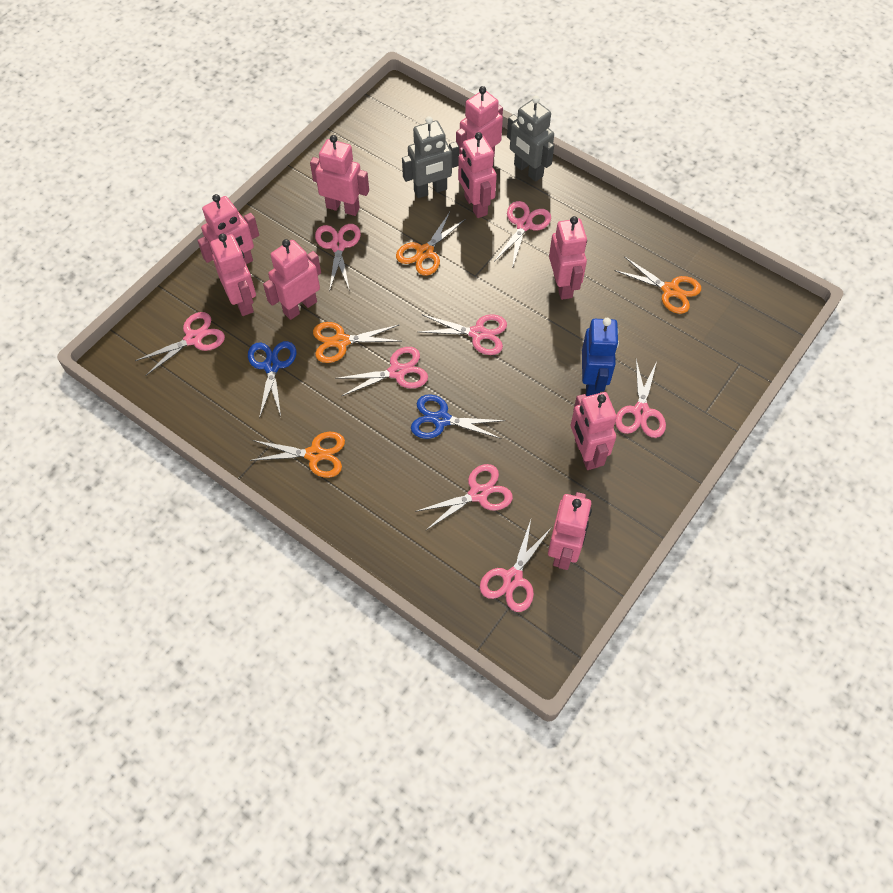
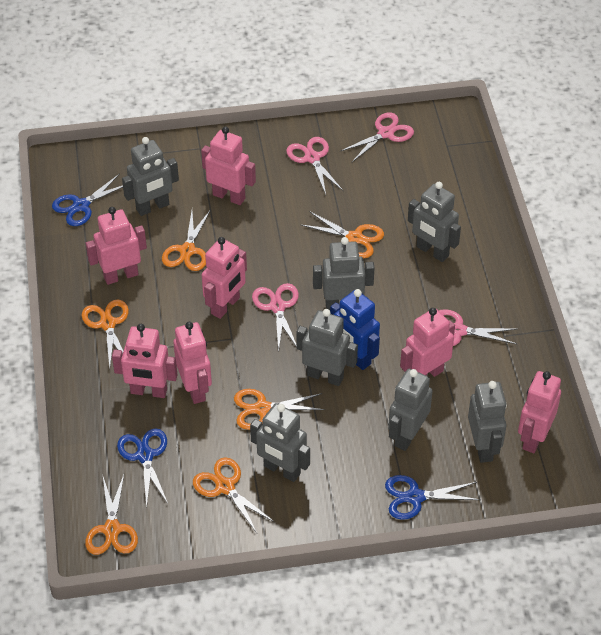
blue scissors: [248,341,296,419] [411,394,506,439] = 2 -> [52,174,123,226] [117,428,168,508] [385,475,480,520] = 3
grey robot: [402,116,459,198] [507,96,554,182] = 2 -> [122,137,179,216] [250,403,310,482] [296,309,358,386] [313,237,375,310] [388,369,433,451] [408,182,461,262] [468,381,507,463] = 7
orange scissors: [250,432,345,478] [313,322,400,363] [396,212,466,276] [614,256,701,314] = 4 -> [82,299,129,368] [85,475,138,555] [162,209,211,271] [193,457,274,533] [234,389,325,430] [300,211,384,258] = 6
pink robot: [197,194,259,264] [210,233,256,316] [263,239,321,320] [310,135,369,216] [456,86,503,156] [458,132,497,218] [548,492,592,570] [549,216,587,300] [571,392,617,470] = 9 -> [86,207,147,285] [112,324,178,398] [173,322,212,404] [201,127,256,205] [202,237,247,319] [400,308,455,377] [518,371,561,453] = 7
pink scissors: [135,312,225,376] [315,224,361,292] [335,347,428,396] [415,464,513,531] [419,314,507,355] [480,520,552,612] [494,201,551,269] [615,359,666,438] = 8 -> [252,283,299,353] [286,137,343,195] [341,112,414,162] [439,309,517,346] = 4

